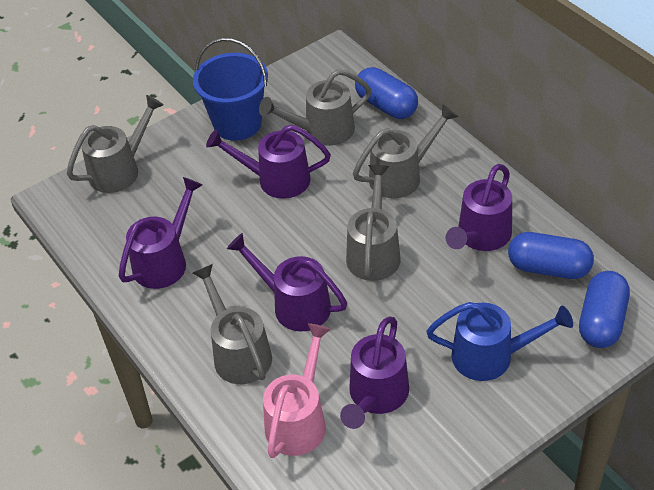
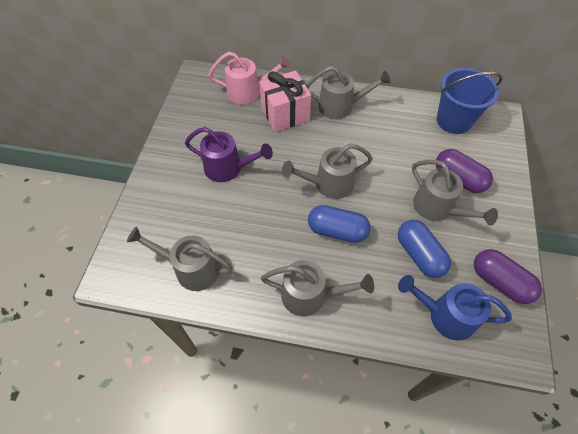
blue capsule: [355,67,418,119] [508,232,594,279] [579,271,630,348] = 3 -> [308,205,371,243] [398,220,451,278] = 2
pink gift: none = 0 -> [259,71,311,132] = 1
purple capsule: none = 0 -> [436,149,493,193] [474,249,542,304] = 2
purple watering can: [119,177,202,289] [206,125,331,199] [227,233,347,331] [340,317,409,429] [446,164,512,251] = 5 -> [185,127,273,182] = 1

